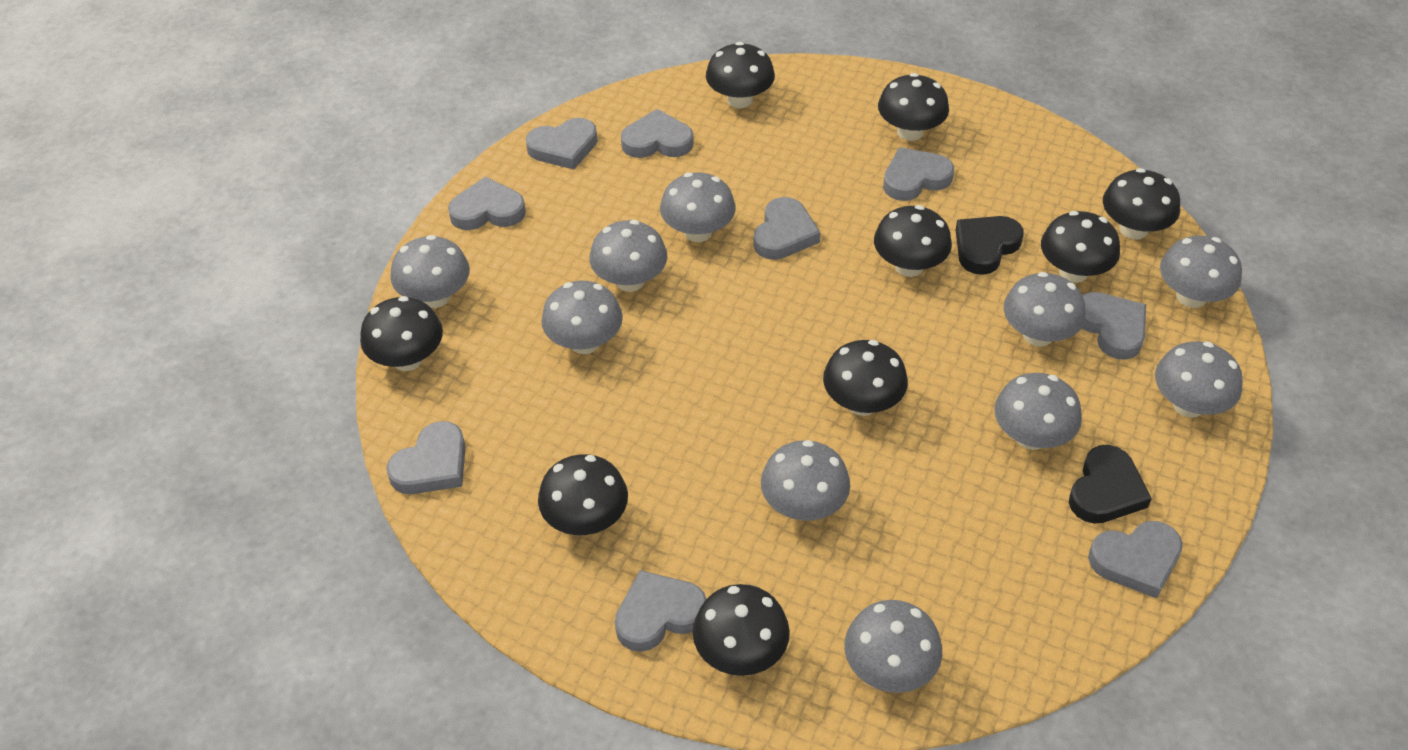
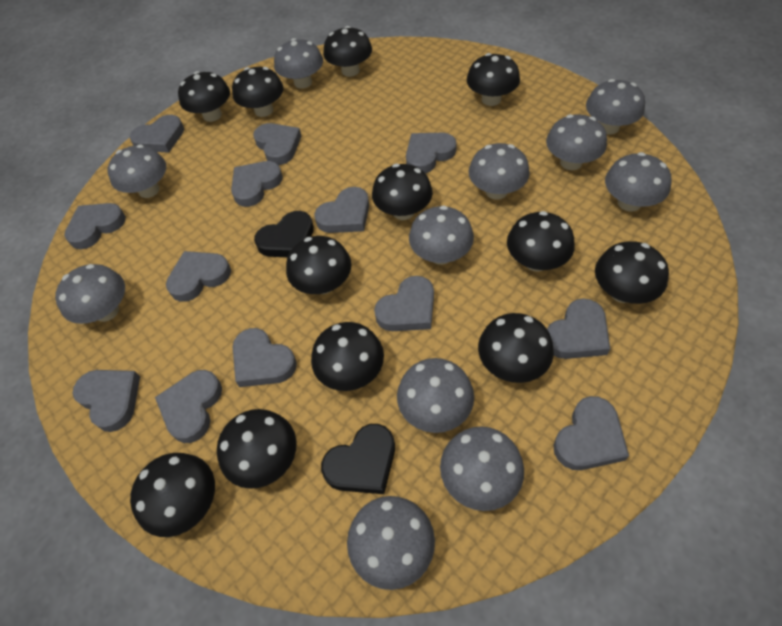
black mushroom: [360,296,443,371] [538,454,628,535] [693,584,790,676] [706,42,775,108] [823,340,908,416] [874,205,952,277] [878,73,949,141] [1041,211,1120,283] [1103,168,1180,240] = 9 -> [130,453,215,537] [178,71,230,122] [217,409,297,489] [232,67,283,117] [286,236,352,294] [311,322,384,391] [323,26,372,77] [372,164,433,220] [467,53,520,106] [478,313,554,383] [507,211,575,271] [595,241,669,304] = 12
grey heart: [386,421,466,494] [448,176,526,230] [526,118,597,170] [615,570,706,652] [621,109,694,158] [753,197,821,260] [883,147,954,201] [1082,292,1146,360] [1088,521,1183,598] = 9 -> [64,203,126,249] [72,370,140,432] [130,115,184,153] [155,370,222,443] [166,251,231,302] [231,161,283,207] [233,328,297,387] [253,123,301,165] [314,187,369,233] [374,276,434,331] [406,133,457,174] [547,298,610,359] [553,396,629,470] = 13
grey mushroom: [390,235,470,308] [541,281,623,354] [589,220,667,292] [660,172,736,242] [761,440,850,521] [844,600,942,693] [994,373,1082,450] [1004,272,1086,347] [1155,341,1243,418] [1160,235,1242,308] = 10 -> [55,264,125,324] [108,145,166,198] [274,38,323,89] [347,496,435,590] [397,358,474,433] [409,206,474,265] [440,426,524,511] [468,143,530,200] [546,114,607,170] [586,79,645,134] [605,152,672,212] = 11

